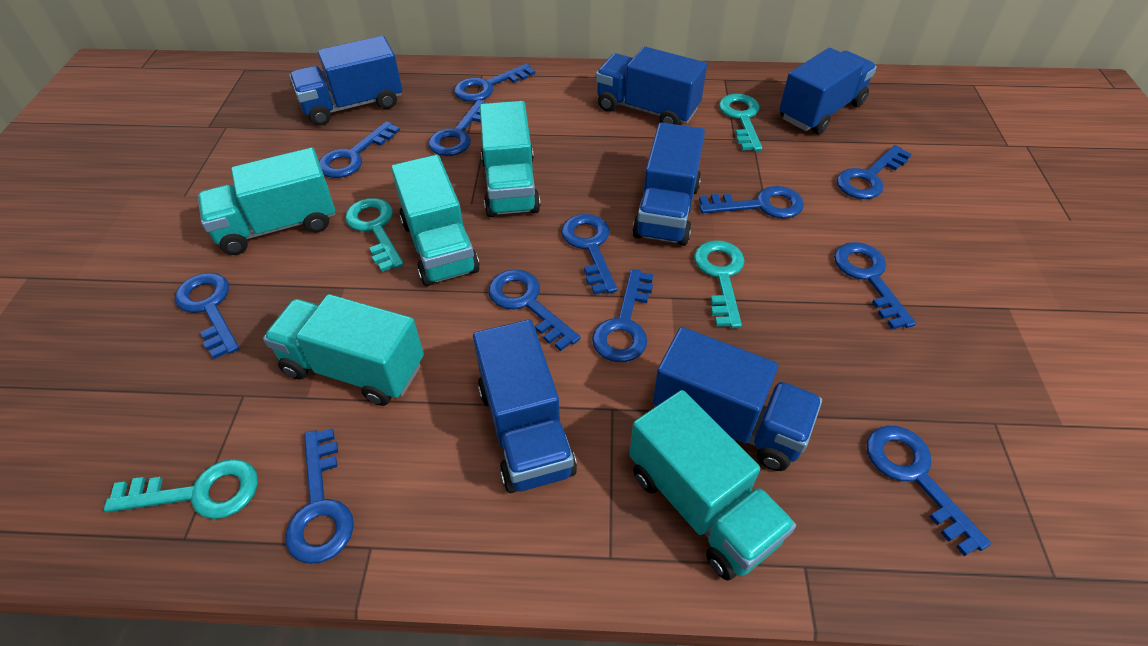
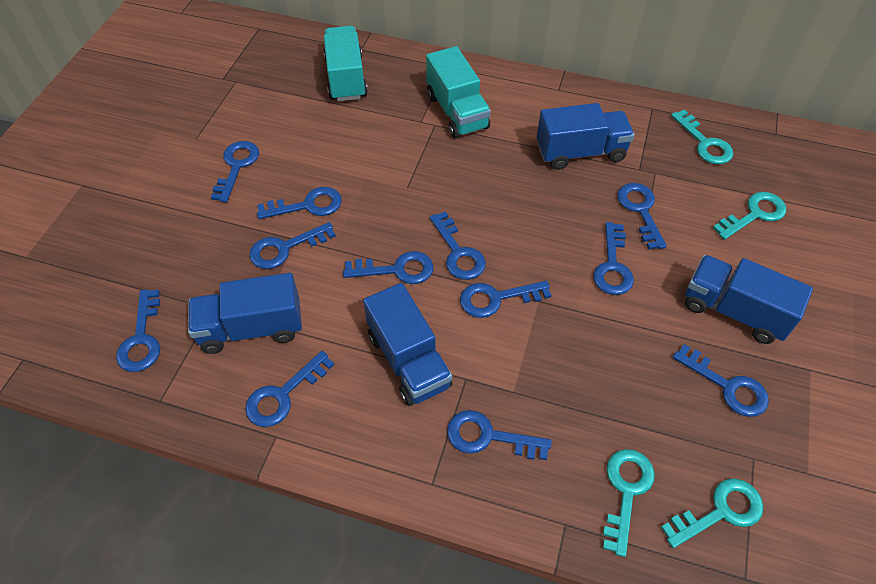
blue truck: [289,36,402,126] [473,319,577,493] [596,46,707,125] [632,123,705,246] [652,327,822,471] [779,48,877,135] = 6 -> [188,273,302,354] [363,283,452,406] [537,103,635,170] [685,255,813,344] = 4
turquoise truck: [198,147,335,255] [263,294,424,406] [391,155,480,286] [480,101,540,217] [629,390,796,581] = 5 -> [324,26,368,102] [426,46,491,138] = 2

